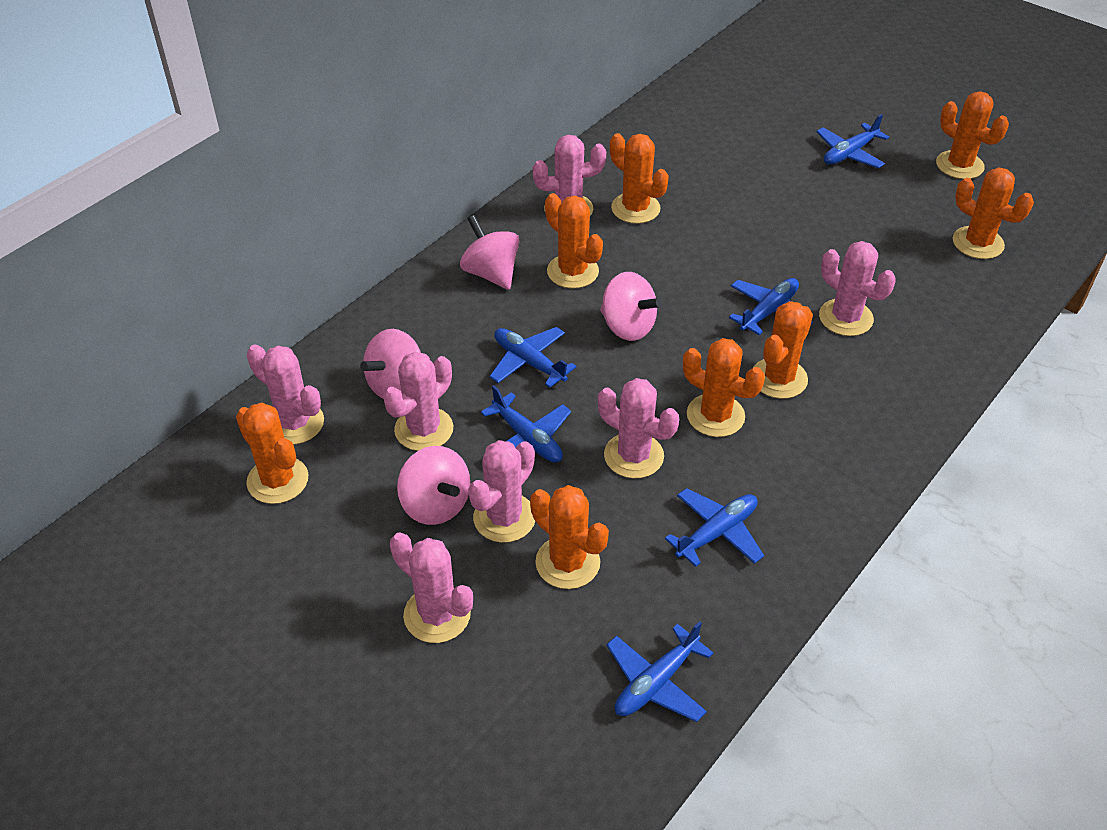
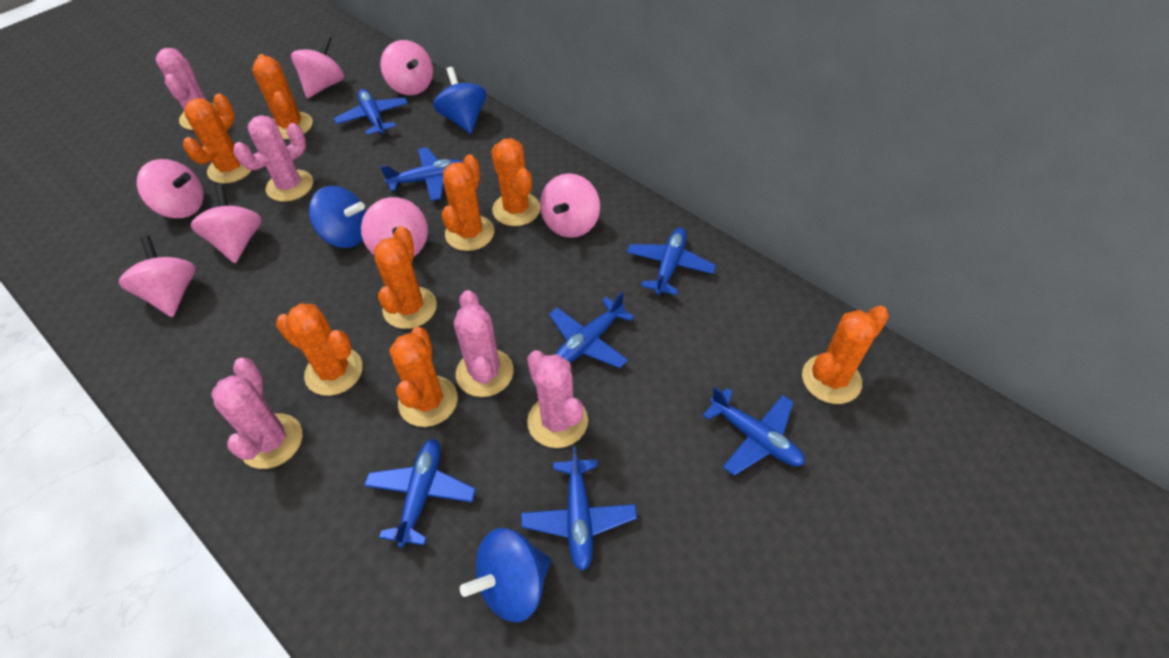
blue plane: [481,385,571,463] [489,327,577,388] [606,621,713,722] [665,488,764,567] [729,278,813,335] [816,114,889,168] = 6 -> [334,89,408,135] [364,439,476,548] [380,147,463,201] [521,446,637,571] [549,291,634,368] [627,227,716,295] [703,387,805,476] = 7
blue spinning top: none = 0 -> [309,186,366,248] [433,67,486,134] [460,528,551,622] = 3
pink cactus: [247,344,324,445] [383,352,453,451] [390,532,473,643] [468,440,535,543] [532,135,606,216] [598,378,679,478] [819,241,896,336] = 7 -> [156,48,217,130] [211,358,302,469] [233,115,313,202] [454,290,514,397] [527,350,588,448] = 5
pink spinning top: [360,329,421,399] [397,446,470,525] [460,215,519,290] [600,272,662,341] = 4 -> [119,236,195,317] [137,159,203,218] [191,184,262,263] [291,35,344,98] [361,197,428,257] [380,40,433,95] [540,173,600,238] = 7

